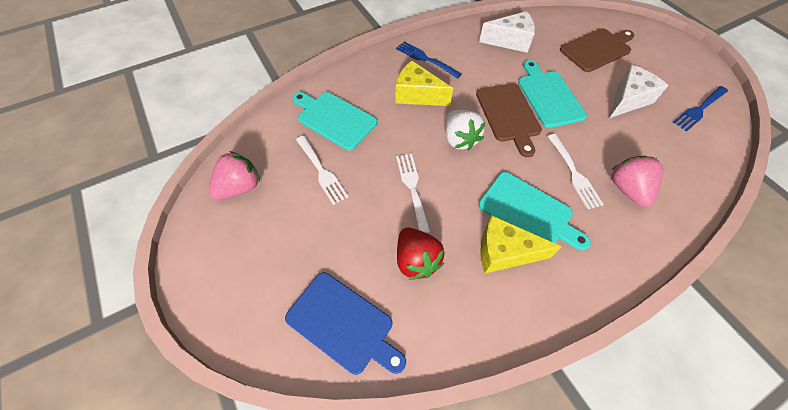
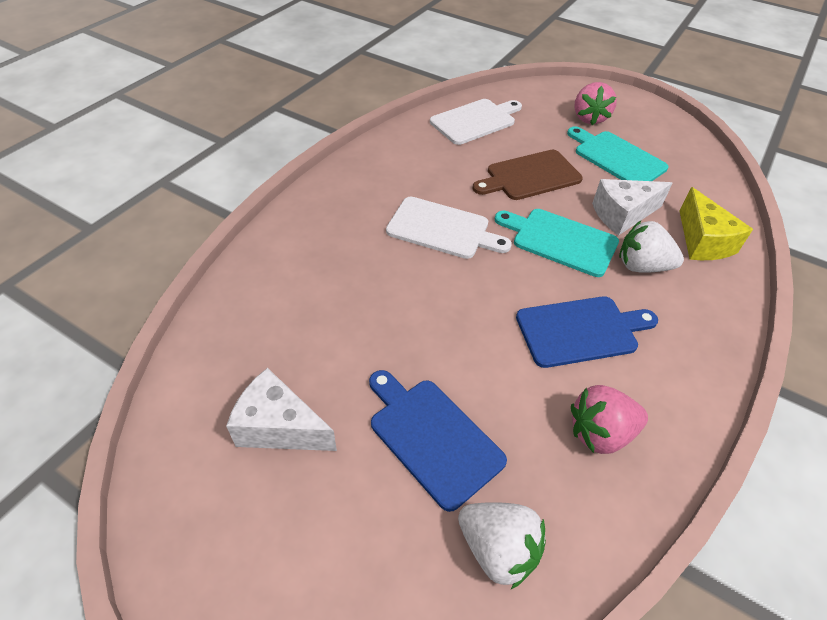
blue cutting board: [285,272,406,375] = 1 -> [369,370,507,512] [516,296,658,368] = 2
blue fork: [396,41,462,79] [673,86,728,132] = 2 -> none = 0
brown cutting board: [476,83,542,157] [560,28,634,72] = 2 -> [472,150,583,200] = 1
red strawberry: [397,228,444,280] = 1 -> none = 0
turquoise cutting board: [292,92,377,151] [479,172,591,250] [518,60,587,128] = 3 -> [495,209,619,277] [567,126,668,181] = 2
white cutting board: none = 0 -> [386,197,512,259] [430,99,522,145] = 2
white fork: [296,135,348,205] [396,154,430,233] [547,134,604,210] = 3 -> none = 0
white strawberry: [445,110,485,151] = 1 -> [458,502,546,589] [619,221,684,273] = 2
yellow cheese: [396,61,453,106] [481,215,562,273] = 2 -> [680,187,753,260] = 1

